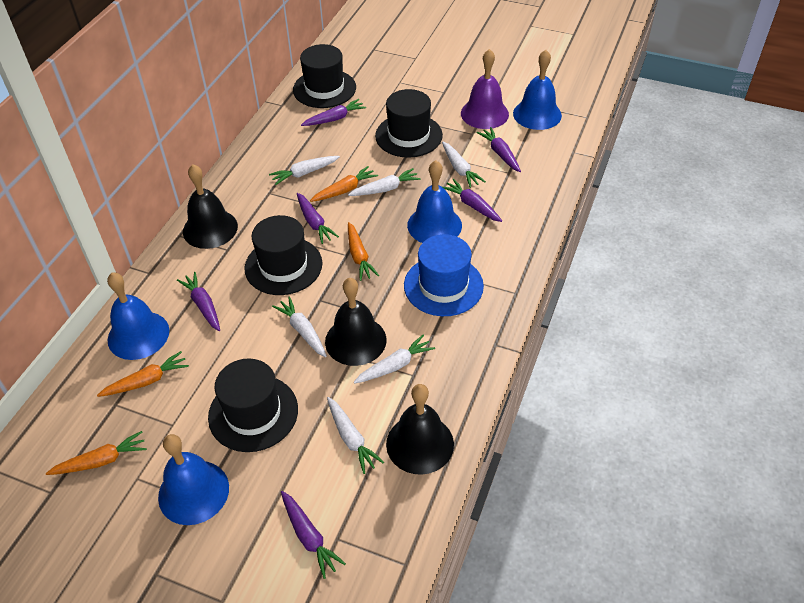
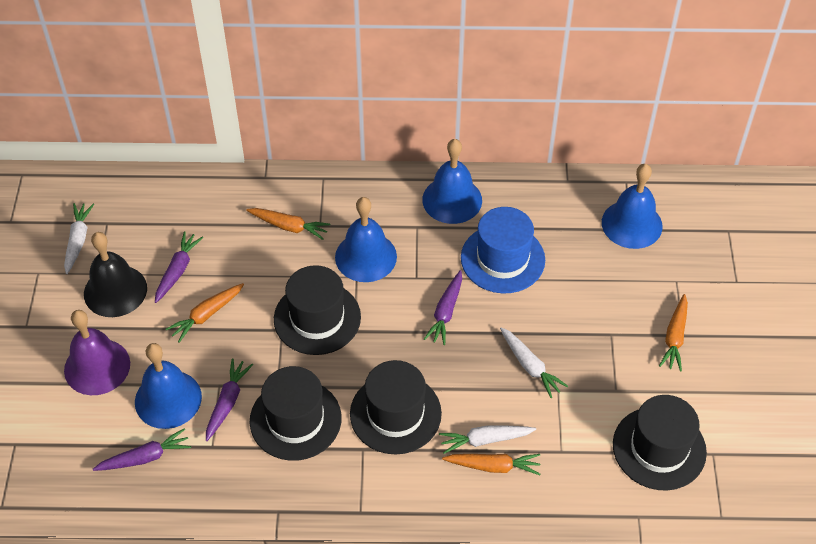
black bell: [183,164,238,249] [325,278,387,366] [386,384,454,475] = 3 -> [84,232,147,317] = 1
purple carrot: [177,272,220,331] [281,491,346,579] [297,193,339,244] [301,99,366,126] [441,179,502,222] [476,127,521,172] = 6 -> [93,428,191,471] [155,231,203,303] [206,359,253,441] [424,270,462,345] = 4
white carrot: [269,156,340,185] [272,297,327,357] [327,397,384,474] [348,168,421,196] [353,335,435,384] [442,141,486,188] = 6 -> [64,203,94,274] [439,425,536,454] [500,327,568,398] = 3

